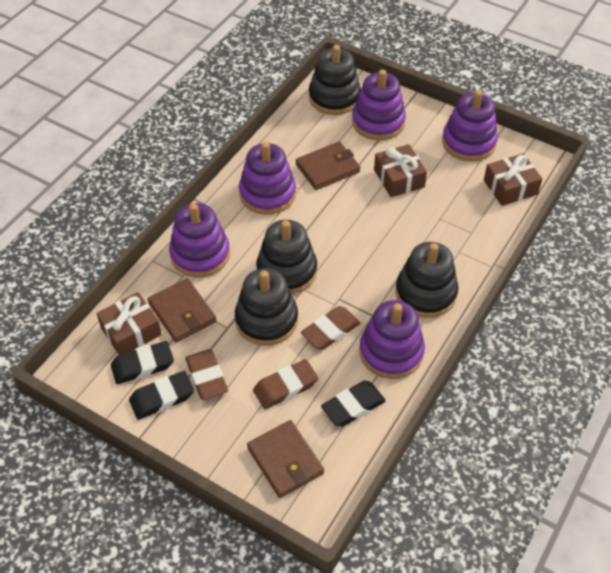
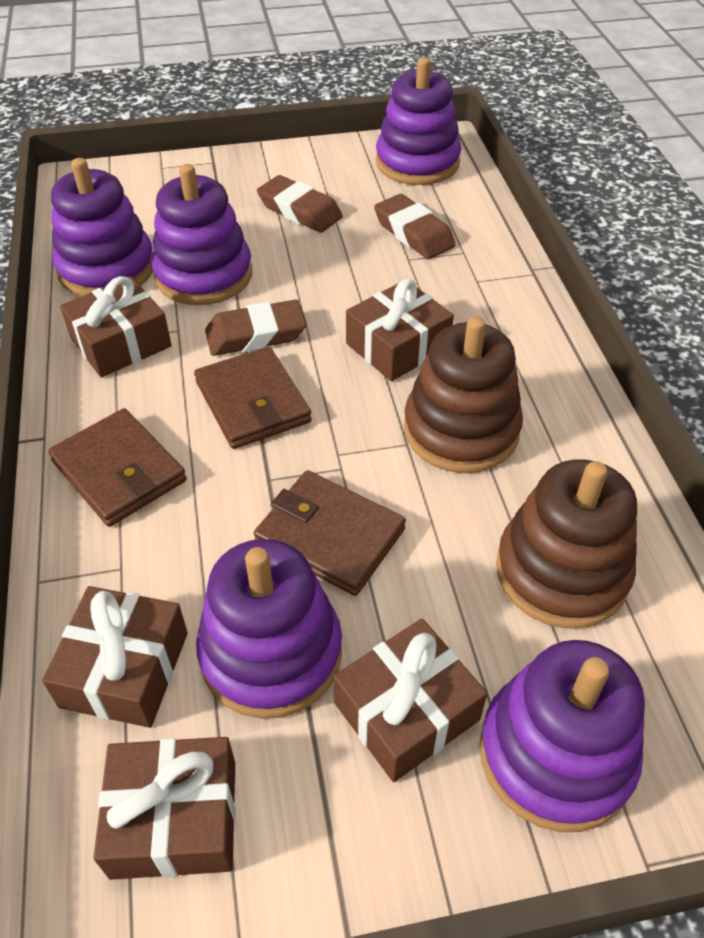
black eraser: [111,341,174,384] [129,371,194,420] [321,381,386,427] = 3 -> none = 0
black stacking toy: [235,268,298,346] [256,220,317,294] [309,45,361,115] [395,242,458,318] = 4 -> none = 0
brown gift: [96,292,162,355] [374,144,427,197] [484,154,542,206] = 3 -> [42,586,188,728] [60,276,172,377] [93,737,236,880] [333,619,487,782] [346,279,454,381] = 5
brown stacking toy: none = 0 -> [404,316,523,473] [496,459,637,628] = 2

